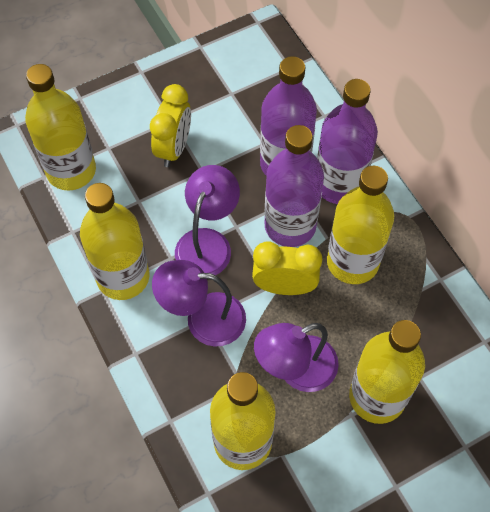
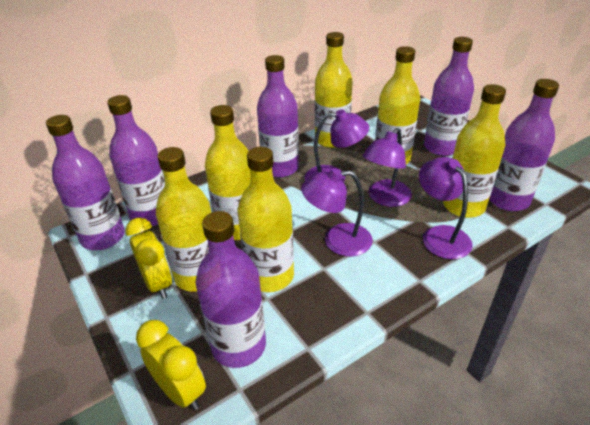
purple bottle: [260,56,317,175] [265,125,324,247] [317,79,378,204] = 3 -> [46,115,125,250] [107,95,165,226] [195,211,266,368] [257,55,299,178] [424,37,474,156] [489,79,559,211] = 6
purple lamp: [152,260,246,347] [175,165,240,275] [254,323,339,392] = 3 -> [301,168,373,256] [304,109,369,182] [362,128,412,207] [419,157,472,259] = 4
yellow bottle: [25,64,96,190] [80,183,149,300] [210,372,276,470] [327,166,394,284] [349,320,425,424] = 5 -> [156,147,211,292] [205,105,251,240] [237,147,294,292] [315,32,353,148] [375,46,420,168] [443,84,506,218] = 6

